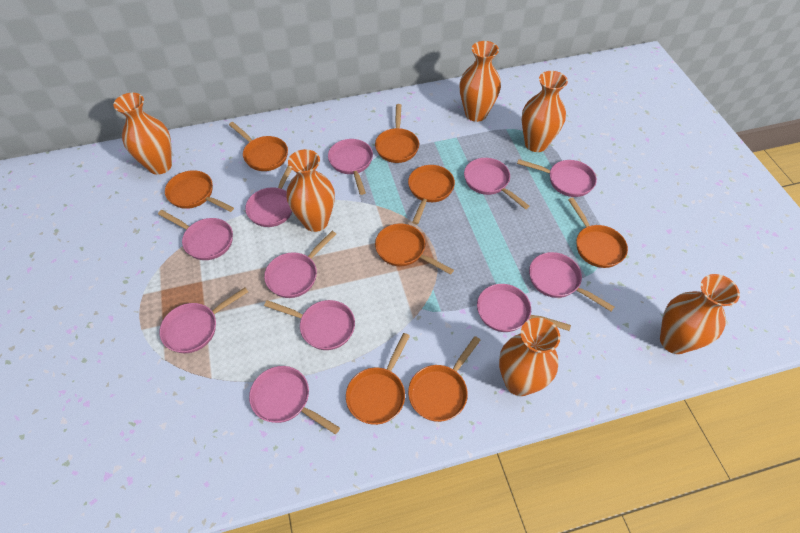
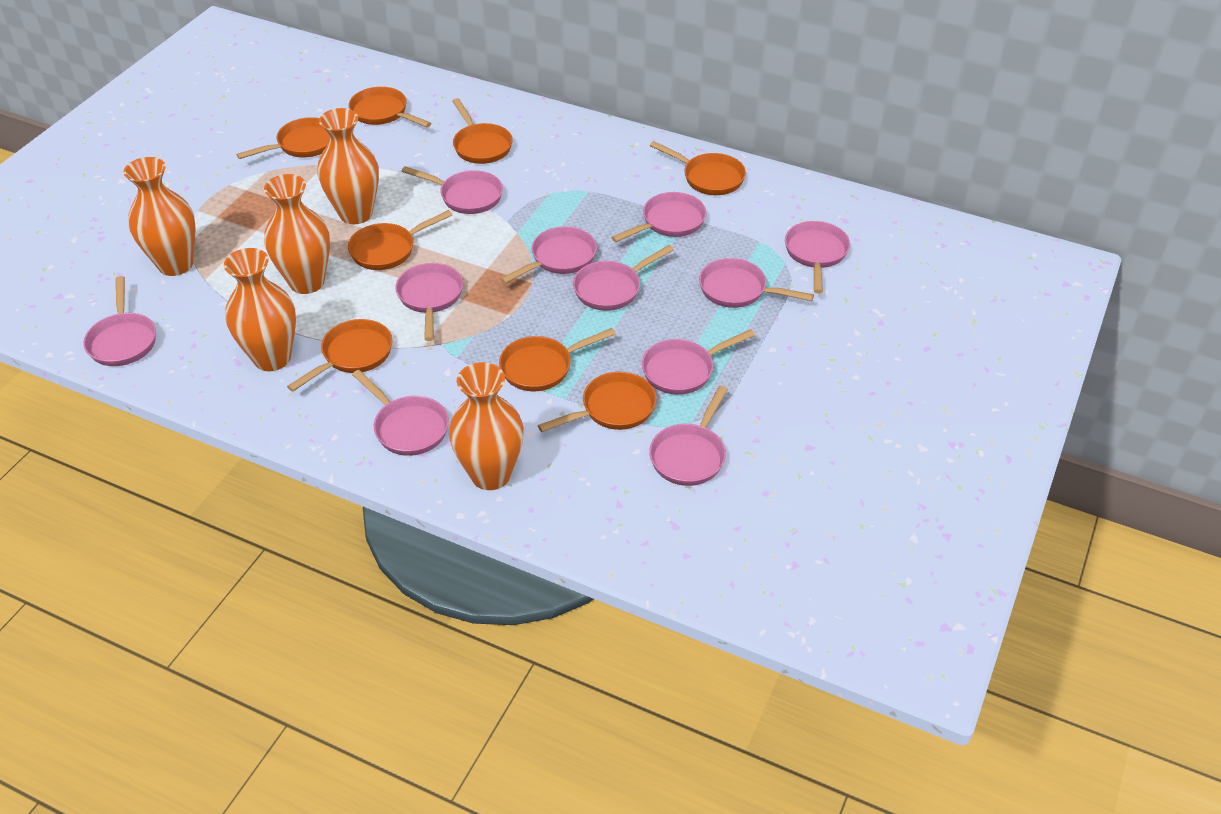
orange vase: [113,93,172,175] [286,149,335,232] [460,41,501,122] [499,318,560,396] [522,71,568,152] [660,274,740,354] = 6 -> [124,157,195,276] [224,248,296,371] [264,174,330,294] [317,108,379,224] [449,362,524,490] = 5

